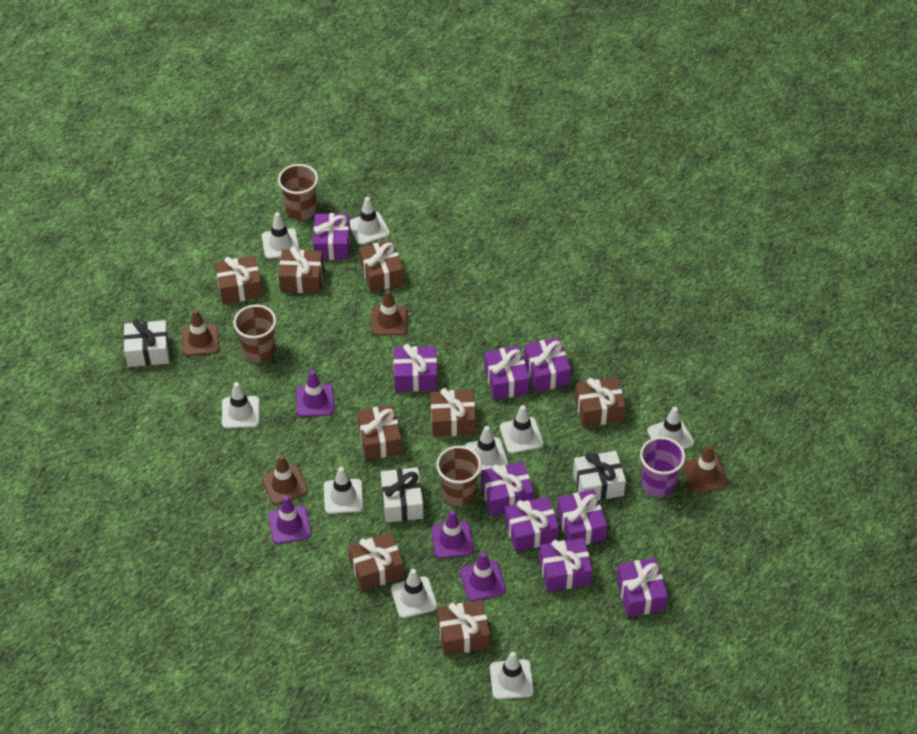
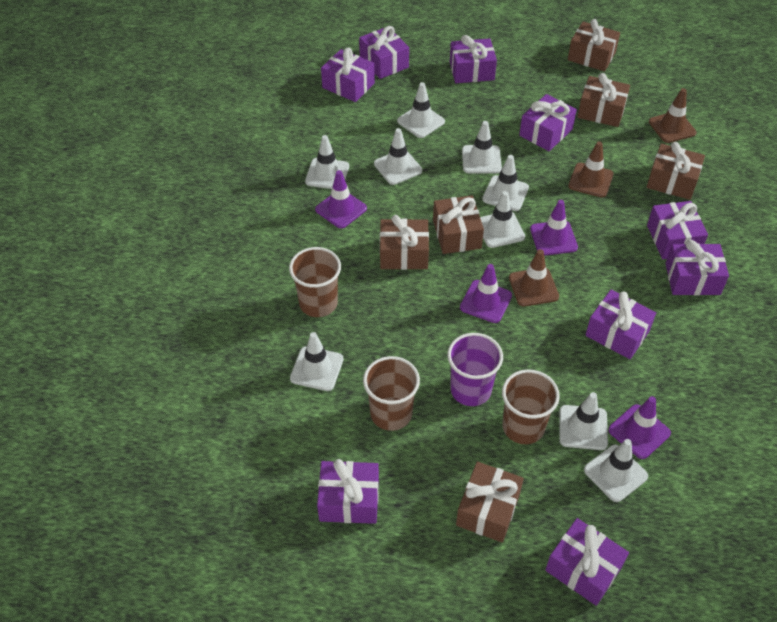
brown gift: [215,256,263,304] [279,247,323,293] [348,533,404,591] [357,405,402,460] [359,240,404,292] [430,388,476,437] [437,600,490,656] [575,377,626,427] = 8 -> [380,215,429,270] [433,196,484,254] [456,462,524,543] [568,19,620,71] [577,73,630,127] [647,142,705,200] = 6
brown traffic cone: [182,309,219,356] [262,455,308,505] [371,290,407,336] [683,445,728,493] = 4 -> [509,249,559,307] [568,141,613,198] [649,88,696,143] = 3
white gift: [124,319,170,367] [381,467,424,523] [573,451,626,500] = 3 -> none = 0

